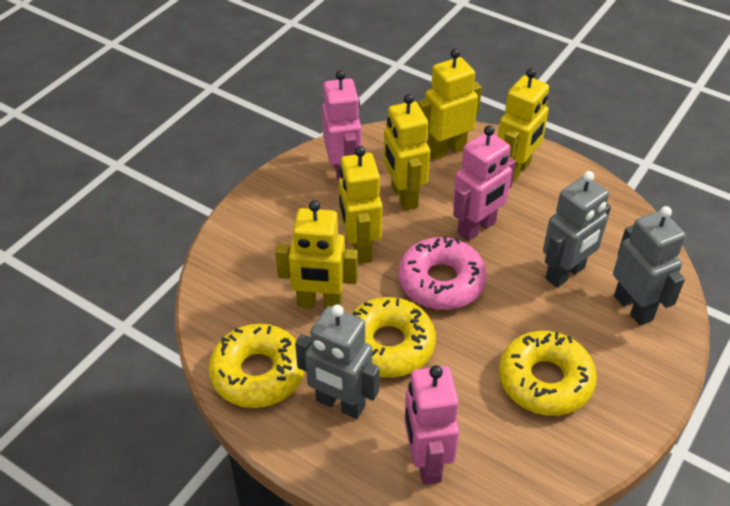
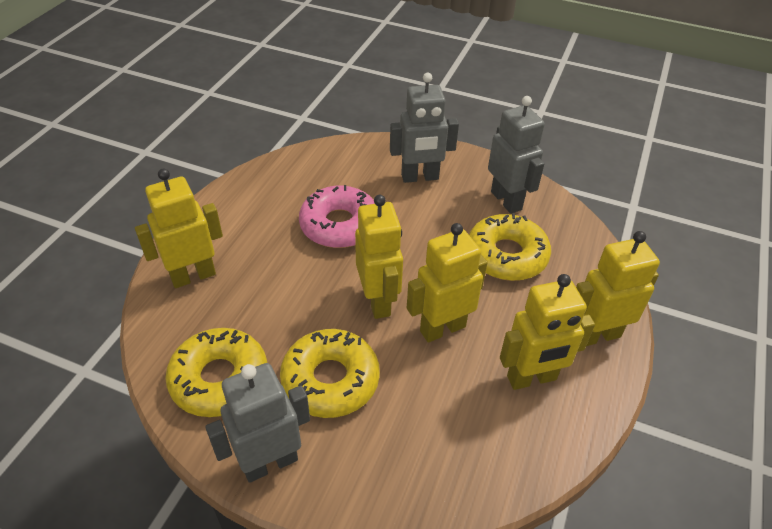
pink robot: [322,70,361,185] [404,365,459,485] [453,125,516,241] = 3 -> none = 0

